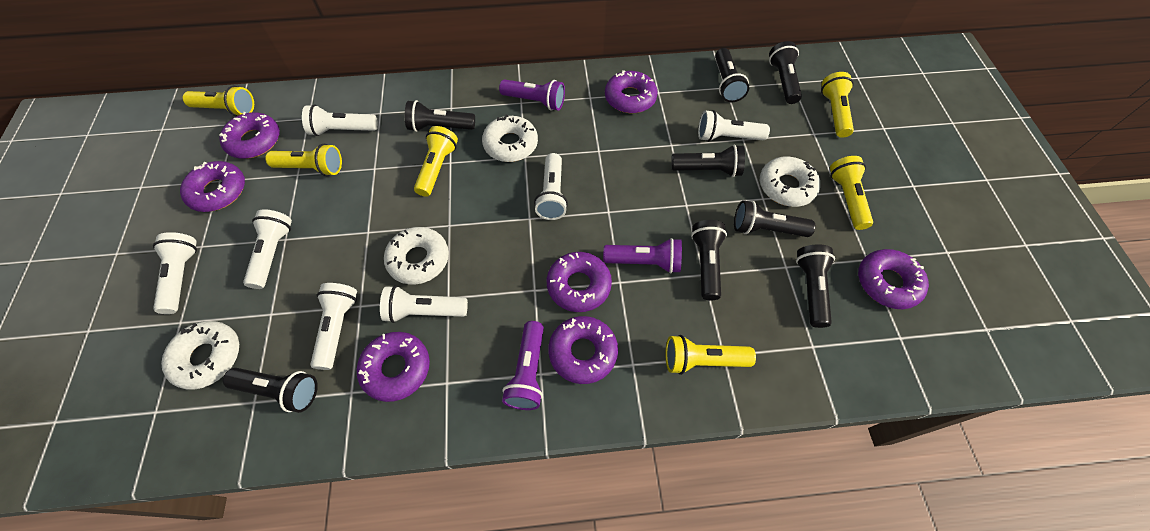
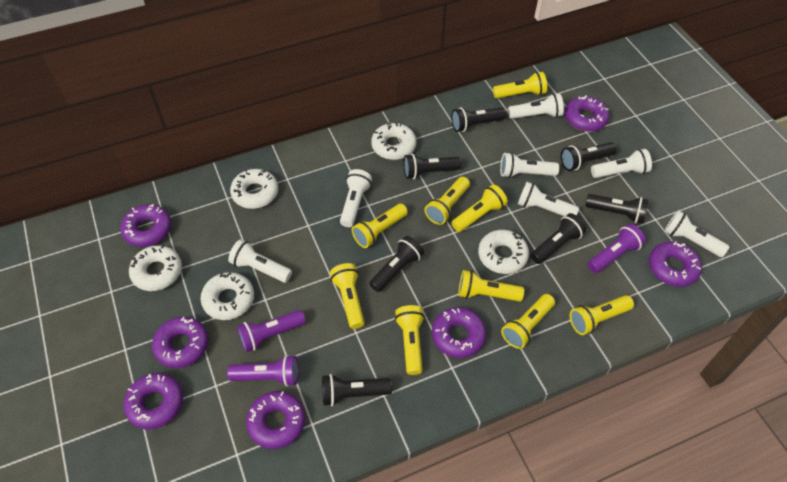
black flashlight: [223,368,318,413] [405,100,475,132] [671,145,745,177] [691,220,727,300] [715,48,749,102] [734,200,815,237] [769,41,802,104] [796,244,835,328] = 8 -> [322,374,392,406] [369,236,424,292] [403,154,461,179] [451,107,506,132] [531,213,586,264] [561,142,617,171] [585,194,649,224] = 7
white donut: [161,321,239,390] [384,227,449,285] [482,115,538,162] [760,156,820,207] = 4 -> [129,245,182,291] [200,272,254,320] [230,169,278,209] [371,122,416,160] [478,230,529,274] = 5
yellow flashlight: [183,86,254,116] [265,144,342,176] [414,126,458,197] [665,335,756,375] [821,72,854,138] [830,156,873,230] = 6 -> [330,263,365,329] [352,204,408,248] [395,305,425,375] [425,177,470,225] [452,184,508,232] [458,270,524,302] [493,72,547,98] [501,294,555,349] [570,295,634,335] = 9

